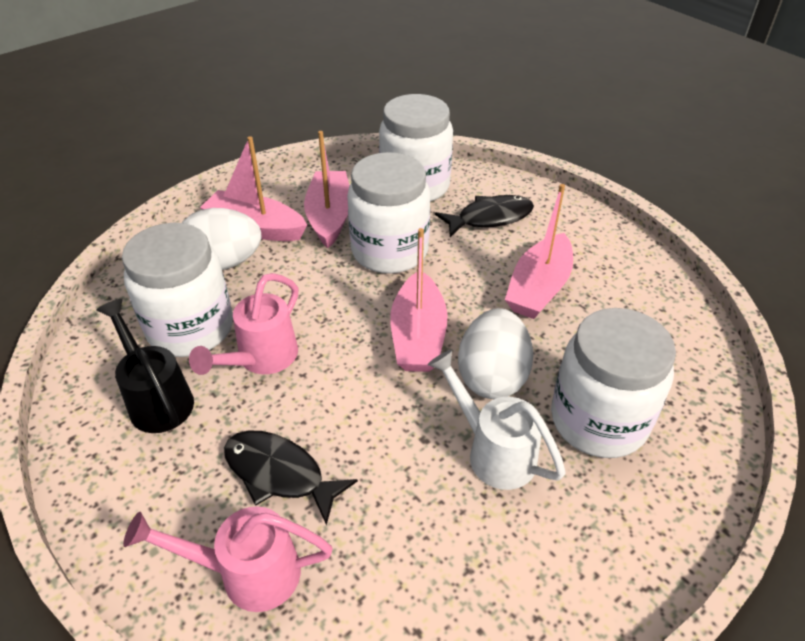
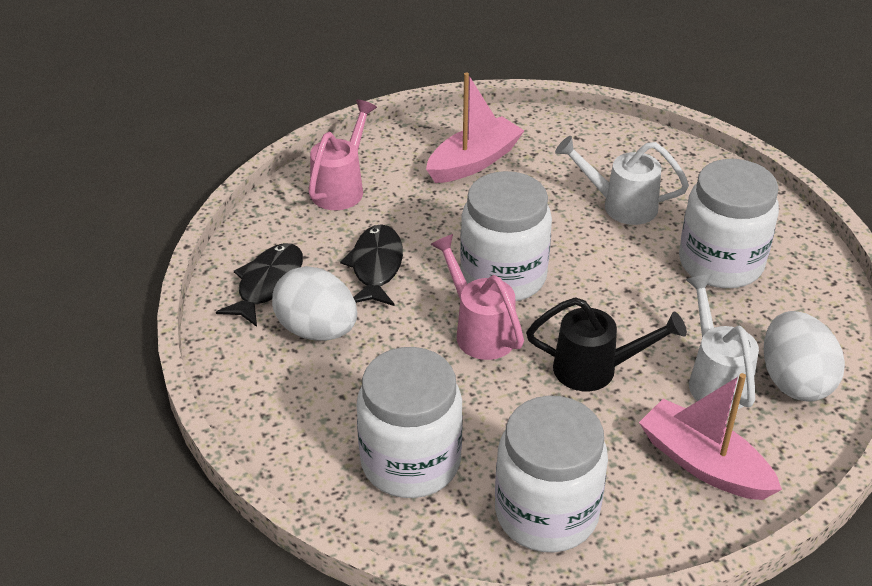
pink boat: [200,136,307,241] [304,131,350,248] [390,228,448,372] [505,184,573,319] = 4 -> [426,72,524,183] [639,373,782,500] = 2
white watering can: [428,349,566,490] = 1 -> [555,136,689,225] [686,274,759,411] = 2

